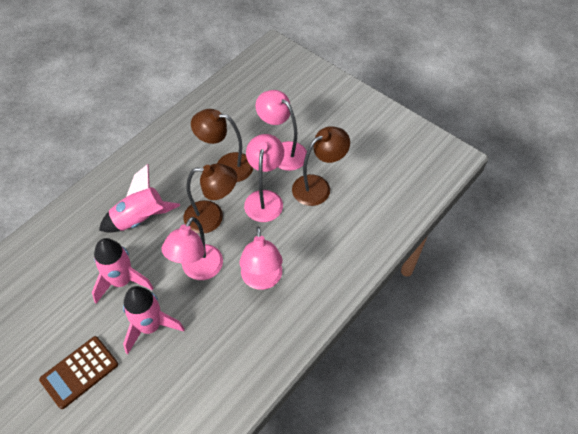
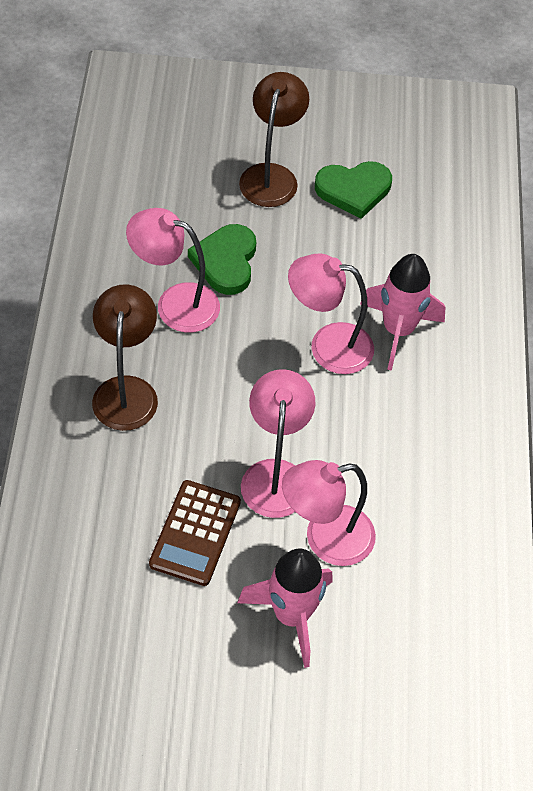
brown lamp: [184,163,237,233] [191,109,253,182] [292,126,350,206] = 3 -> [92,284,158,431] [239,72,309,207] = 2
green heart: none = 0 -> [188,224,256,295] [315,161,392,219] = 2
pink rocket: [92,238,154,304] [99,164,180,233] [123,286,185,354] = 3 -> [237,548,332,668] [360,254,445,371] = 2

